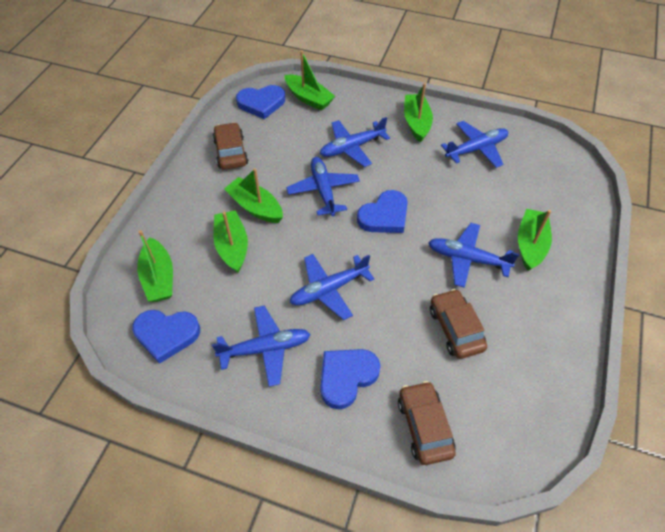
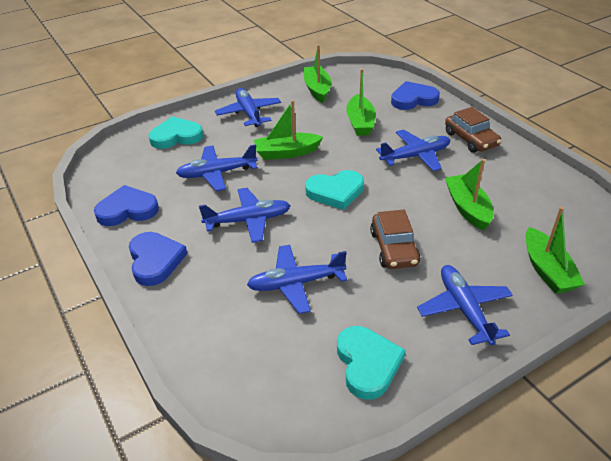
blue heart: [132,310,200,364] [236,85,285,119] [320,349,380,409] [357,190,408,233] = 4 -> [94,185,159,226] [129,232,187,286] [391,81,440,110] = 3
brown car: [213,122,248,169] [398,381,456,465] [430,289,487,359] = 3 -> [370,210,420,269] [445,107,501,153] = 2
green boat: [137,230,173,302] [213,210,248,273] [224,168,283,223] [284,50,335,111] [404,83,433,143] [518,209,552,271] = 6 -> [254,100,323,160] [304,45,331,103] [346,69,375,136] [445,159,493,231] [526,207,585,294] = 5
turquoise heart: none = 0 -> [149,116,203,149] [305,170,364,210] [337,326,405,400] = 3

